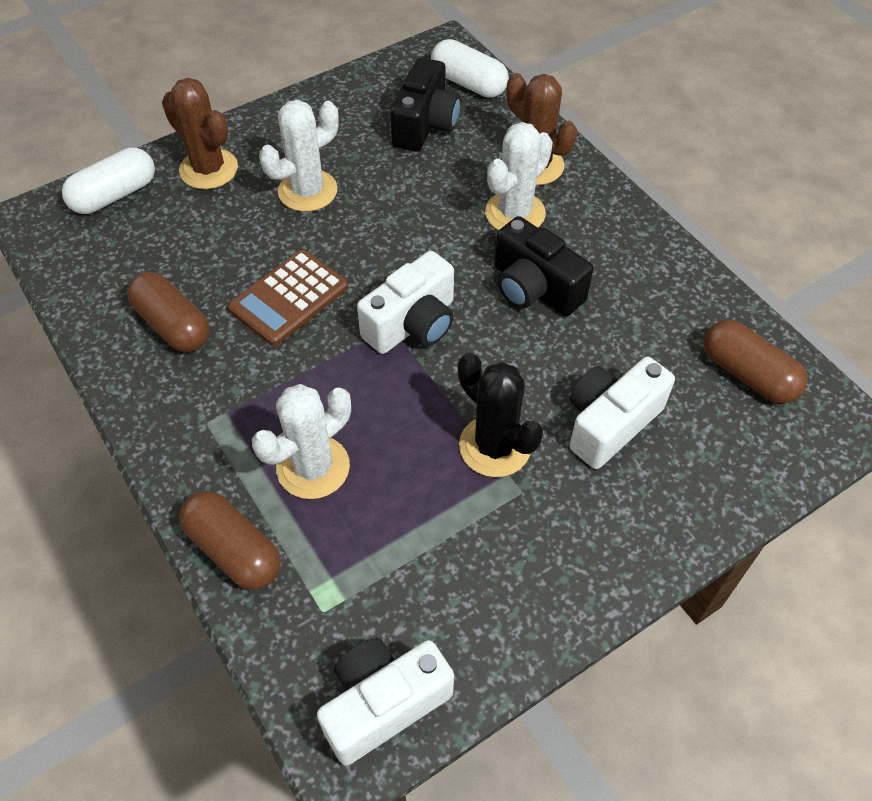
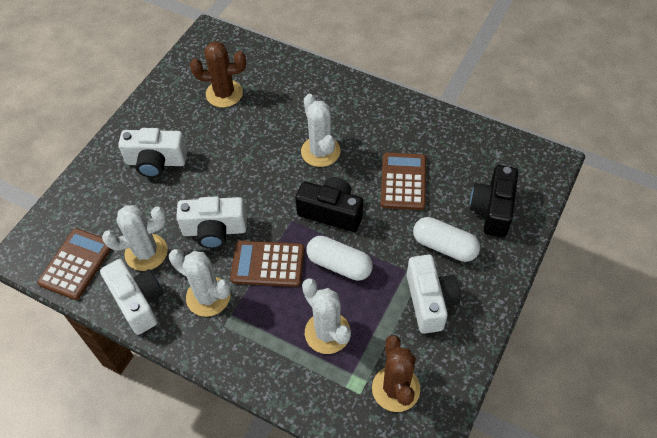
black cactus: [458,352,543,477] = 1 -> none = 0
brown calculator: [228,249,348,346] = 1 -> [37,228,111,300] [230,240,304,287] [380,152,426,210] = 3
brown capsule: [127,272,210,352] [179,491,281,590] [704,320,808,404] = 3 -> none = 0
white cactus: [252,384,351,499] [259,100,339,212] [485,122,553,230] = 3 -> [102,205,168,271] [169,249,231,317] [301,94,340,167] [302,279,351,354] = 4
white camera: [317,638,454,766] [357,251,454,354] [570,357,675,469] = 3 -> [100,259,163,335] [118,128,187,178] [176,196,247,249] [407,254,460,334] = 4

